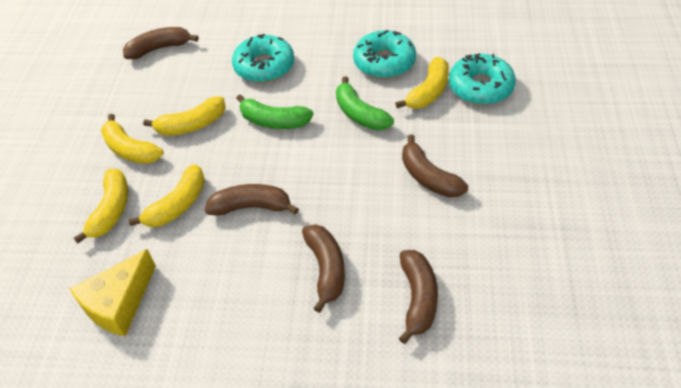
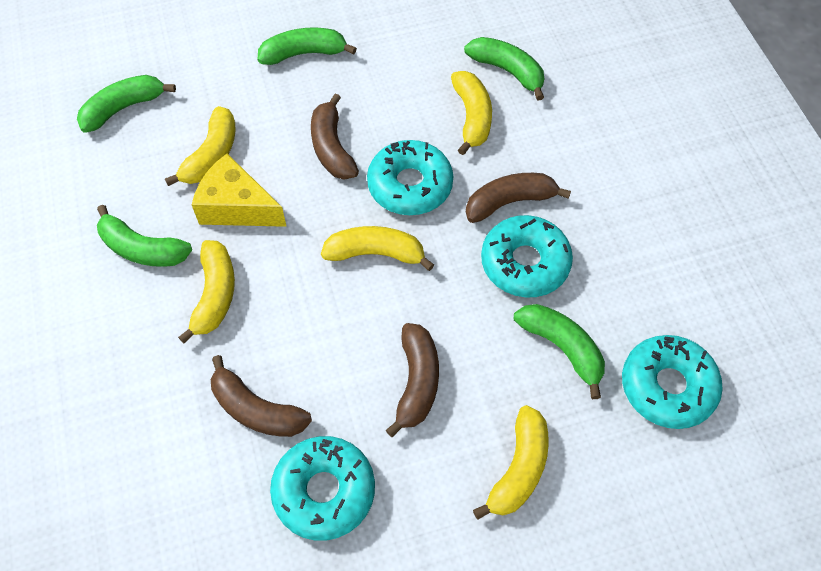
brown banana: [123,27,198,59] [205,184,299,216] [302,224,345,313] [399,250,438,344] [402,134,468,198] = 5 -> [211,355,312,437] [311,93,359,180] [386,323,439,437] [466,173,571,223] = 4
green banana: [236,94,314,129] [336,76,394,131] = 2 -> [77,75,176,133] [97,205,192,267] [258,28,357,65] [464,37,544,100] [514,304,605,399] = 5
turquoise donut: [232,34,294,83] [353,30,416,78] [449,53,516,105] = 3 -> [270,436,375,541] [367,140,453,215] [481,215,573,297] [622,335,723,429] = 4

